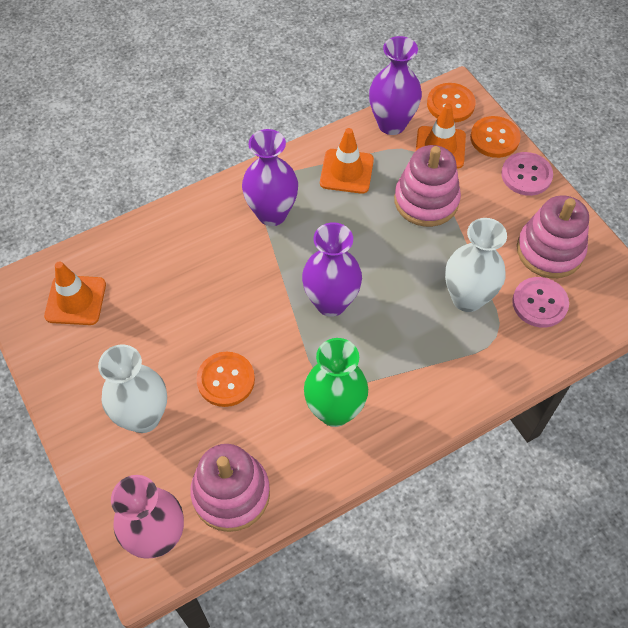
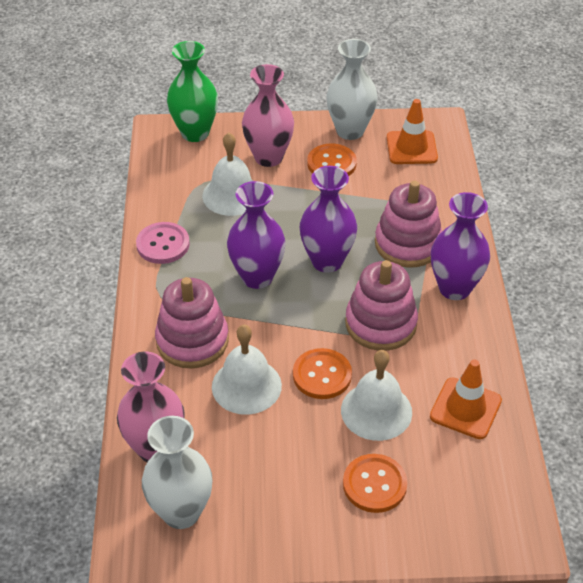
orange traffic cone: [44,261,106,325] [320,128,374,194] [416,103,466,169] = 3 -> [387,99,438,164] [430,359,502,439] = 2
pink button: [501,152,553,196] [512,277,569,328] = 2 -> [136,222,190,264] = 1
pink vase: [111,475,184,559] = 1 -> [117,351,185,462] [242,64,294,167] = 2
white bell: none = 0 -> [202,133,253,216] [212,325,282,415] [341,350,412,441] = 3

